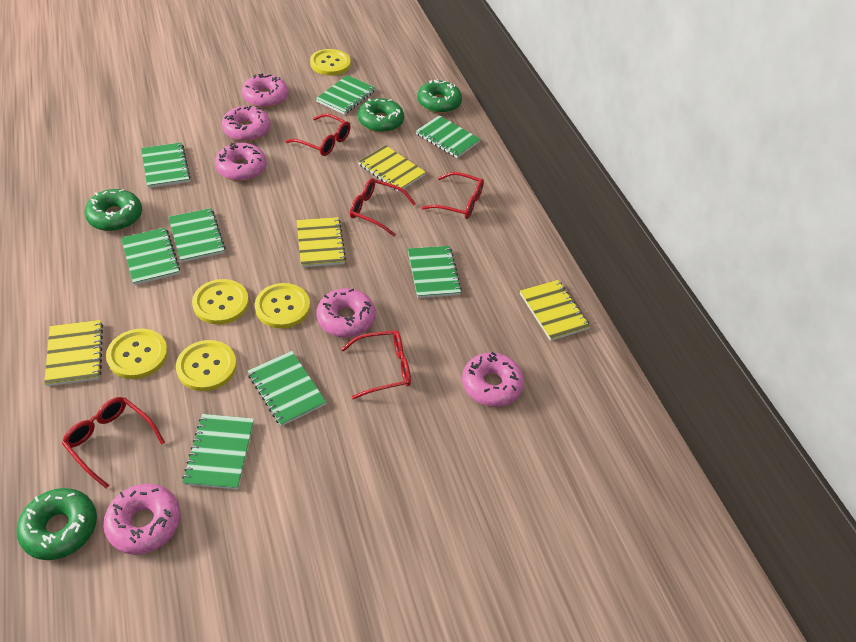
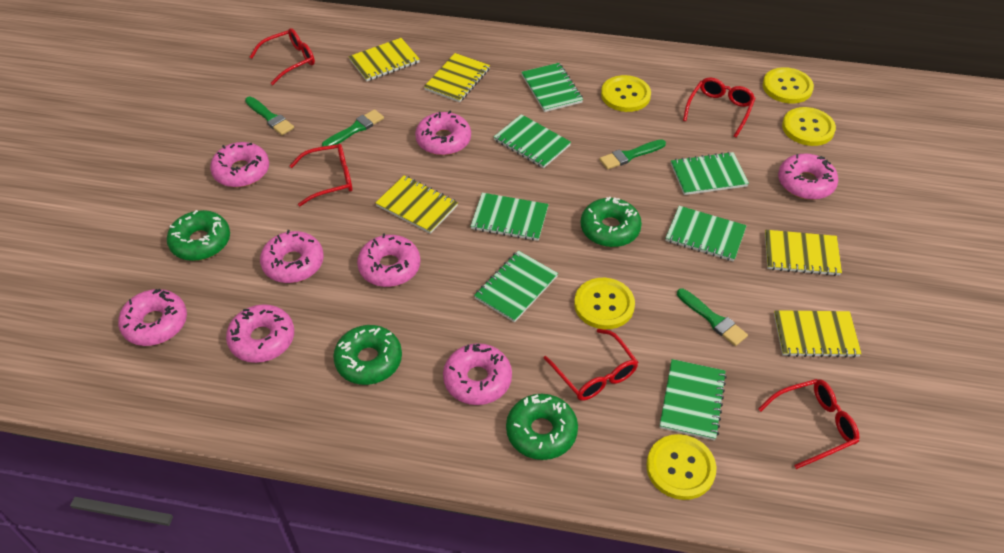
green brush: none = 0 -> [245,97,294,135] [322,109,384,147] [599,139,666,170] [677,289,748,346] = 4
green notebook: [121,228,180,285] [141,142,190,188] [169,208,226,262] [182,414,254,490] [248,351,326,426] [316,75,375,115] [408,246,462,298] [416,115,481,158] = 8 -> [470,193,549,241] [474,250,558,322] [494,114,571,168] [521,63,583,112] [660,359,727,441] [665,206,747,262] [671,152,749,195] = 7
pink donut: [103,484,181,555] [215,143,267,181] [221,105,271,142] [242,73,288,108] [316,288,376,337] [462,352,524,407] = 6 -> [118,289,187,346] [210,142,269,187] [226,304,294,363] [260,230,324,283] [357,233,420,287] [415,111,471,155] [443,343,512,405] [778,153,838,200] = 8
yellow notebook: [44,320,103,386] [296,217,346,267] [358,145,426,192] [520,280,590,341] = 4 -> [349,38,420,81] [375,176,458,234] [424,53,490,102] [765,230,842,276] [774,310,862,358] = 5

